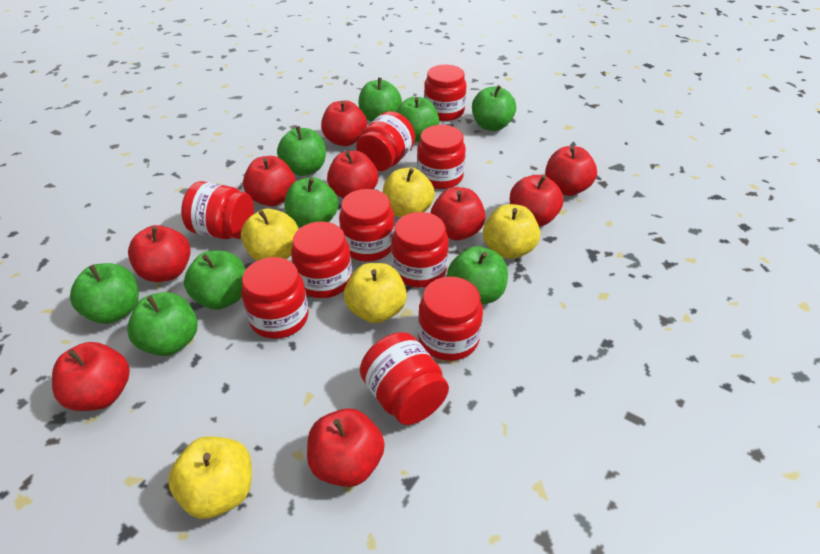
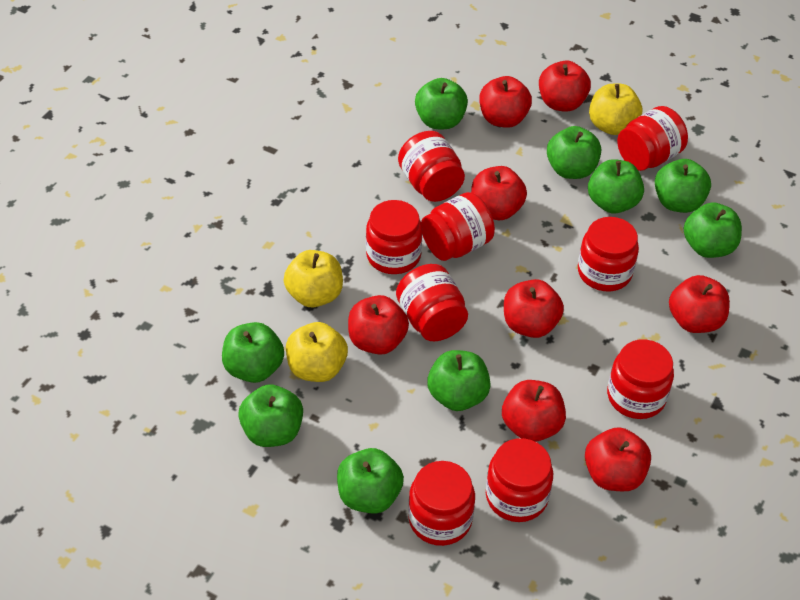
red apple: [52,342,130,411] [128,225,191,282] [243,156,296,206] [307,408,385,487] [321,101,367,146] [327,151,378,198] [431,187,486,241] [510,175,564,227] [545,146,597,196] = 9 -> [348,295,409,355] [471,166,527,220] [479,76,532,128] [502,380,566,442] [504,279,564,338] [539,60,591,112] [585,427,651,491] [669,275,730,333] = 8
red jar: [181,181,254,239] [241,257,309,339] [291,221,352,298] [339,189,395,261] [356,111,415,171] [360,332,449,425] [391,212,449,288] [417,125,466,189] [418,277,483,361] [424,65,466,121] = 10 -> [366,200,422,274] [396,264,468,341] [398,131,465,202] [408,461,475,546] [421,192,495,261] [486,438,553,522] [578,217,639,291] [607,339,674,419] [617,106,688,171] = 9
yellow apple: [168,436,252,519] [241,209,298,261] [344,263,407,323] [383,168,435,218] [483,204,540,259] = 5 -> [284,250,343,307] [286,322,348,382] [589,84,642,135] = 3

